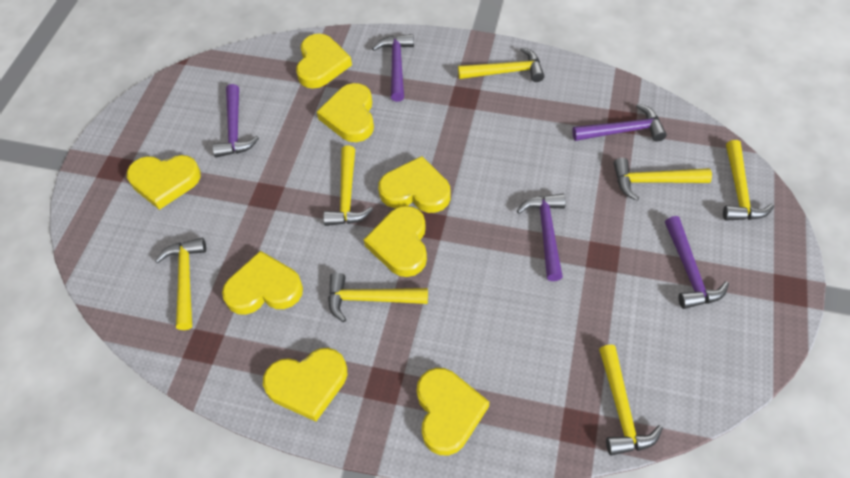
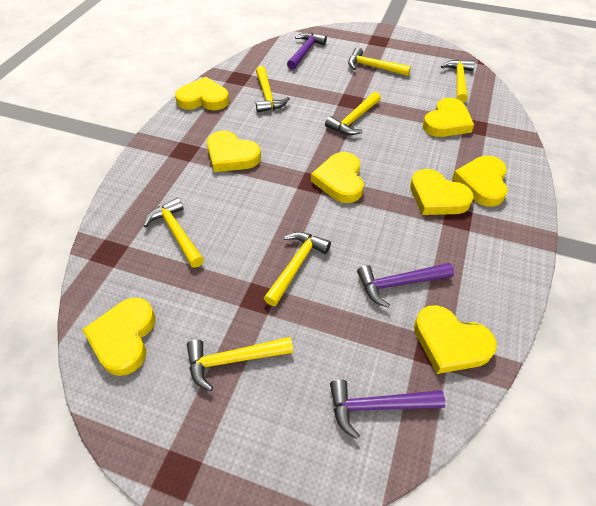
purple hammer: [212,84,259,157] [372,34,414,102] [517,194,566,281] [572,104,667,142] [665,216,729,309] = 5 -> [287,33,327,70] [330,379,445,439] [357,263,454,308] = 3

